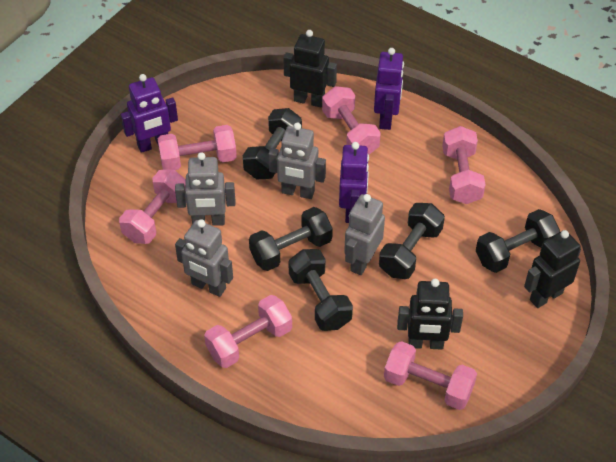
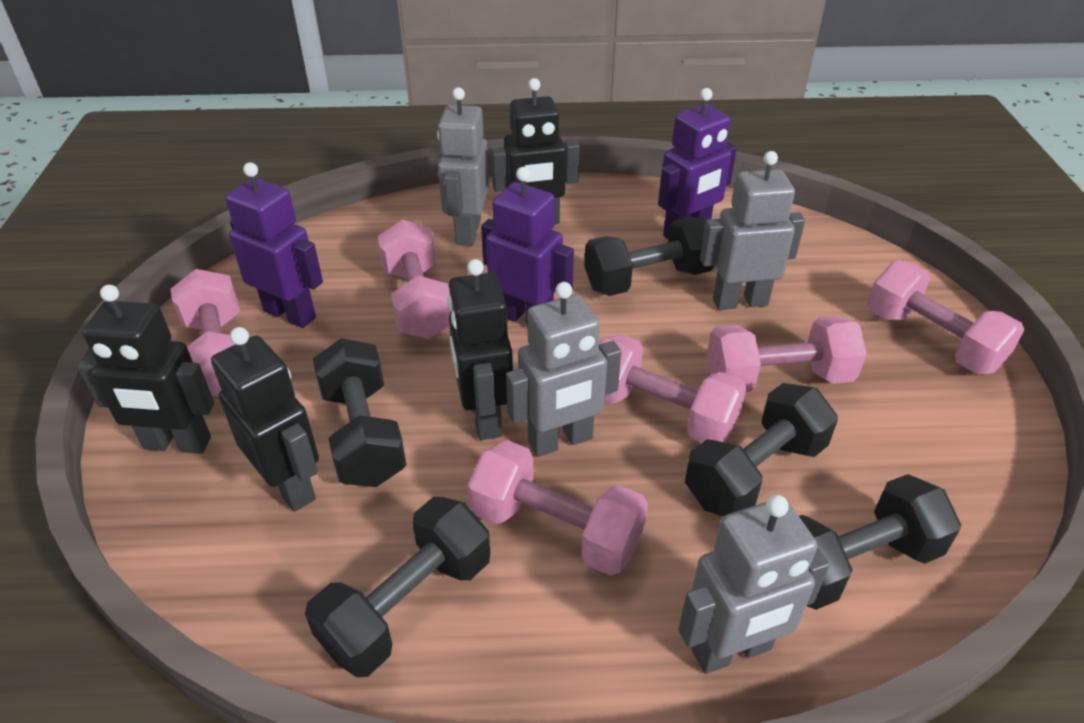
black robot: [283,30,337,108] [397,279,463,350] [524,230,581,308] = 3 -> [77,285,214,454] [211,327,319,512] [447,259,513,440] [491,78,580,224] = 4

